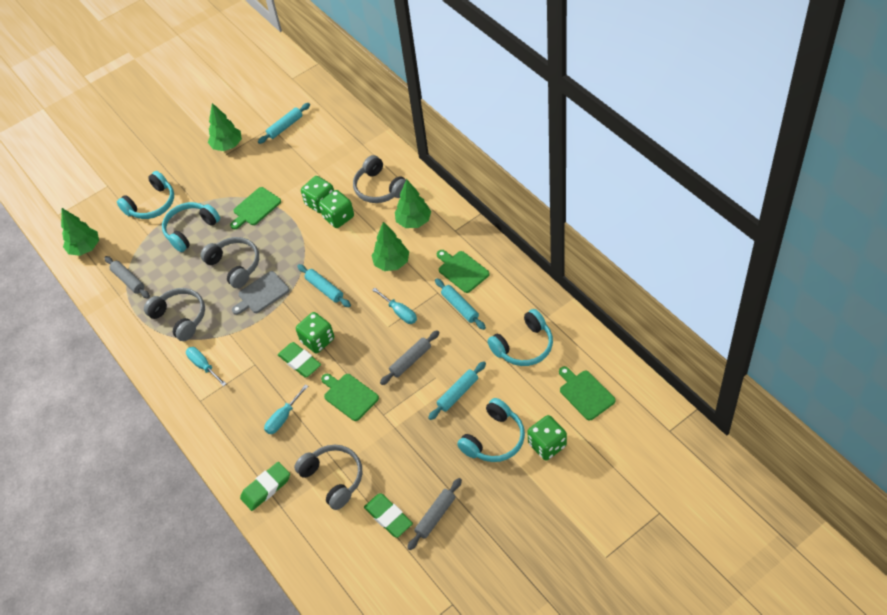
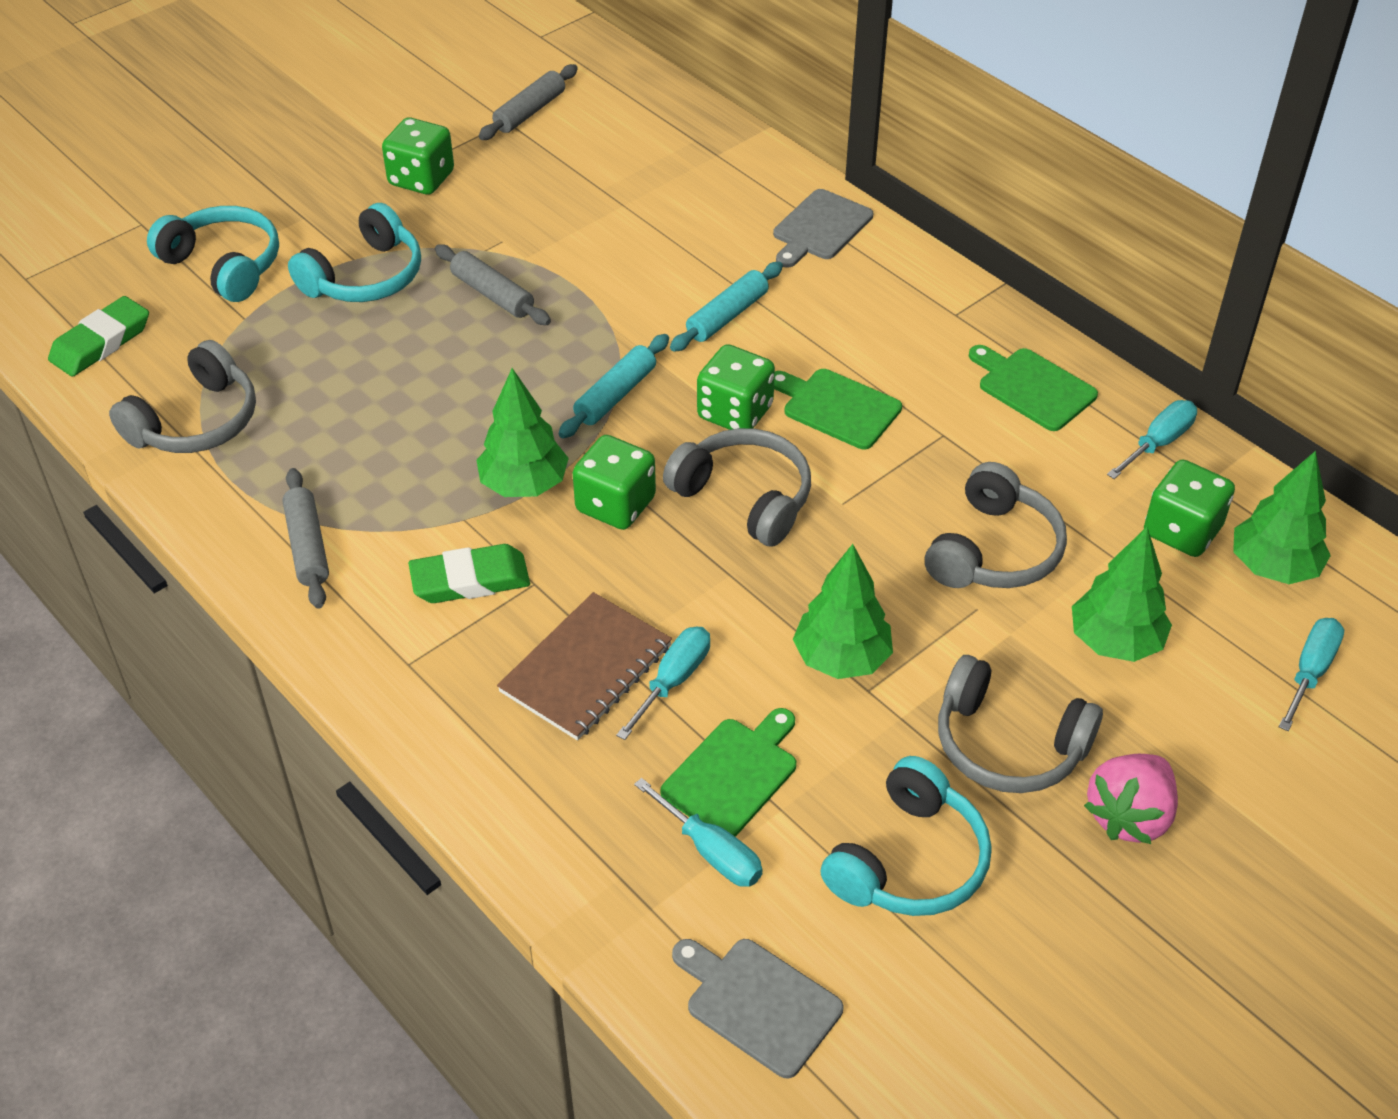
brown notebook: none = 0 -> [497,592,672,741] = 1
green cutting board: [230,187,281,229] [321,374,379,421] [437,250,490,293] [559,366,616,420] = 4 -> [660,708,796,836] [774,369,902,449] [969,345,1098,431] = 3
green eraser: [240,462,290,511] [278,342,321,378] [364,493,413,538] = 3 -> [48,296,149,377] [408,544,530,603] = 2
grey cutting board: [232,271,289,315] = 1 -> [672,939,843,1078] [773,189,873,267] = 2
pink strawberry: none = 0 -> [1084,754,1178,844] = 1
turquoise headphones: [117,171,174,219] [162,202,220,252] [457,398,525,462] [487,309,553,366] = 4 -> [147,206,279,302] [288,203,421,302] [821,756,992,916] = 3
turquoise rolling pin: [258,103,310,144] [297,264,351,307] [428,361,486,420] [435,278,486,330] = 4 -> [558,334,669,438] [670,262,783,352] = 2
turquoise screwdriver: [186,347,226,386] [264,384,308,434] [373,288,417,324] = 3 -> [616,627,710,740] [634,778,763,887] [1107,400,1197,479] [1279,618,1344,731] = 4

